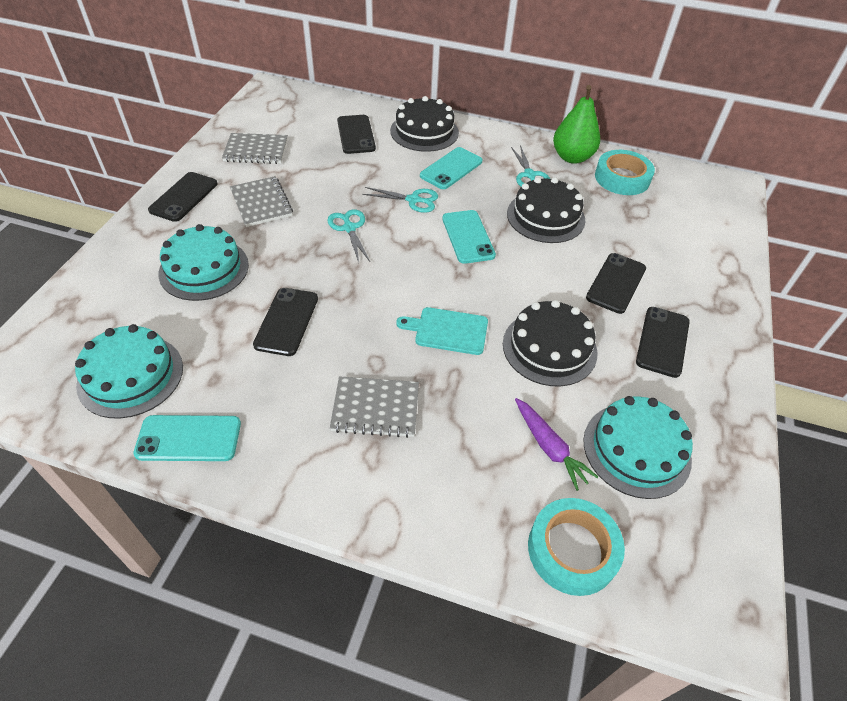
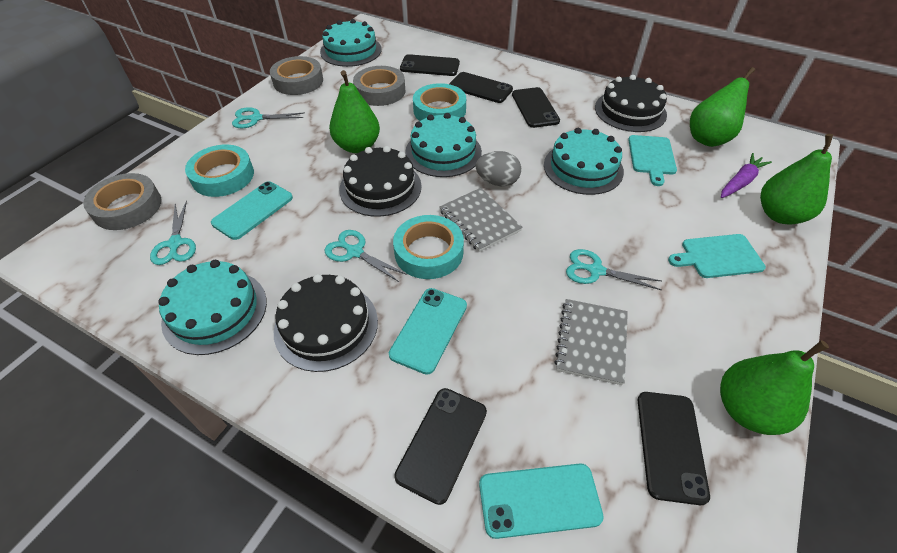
green pear: [553,85,600,164] = 1 -> [329,70,380,153] [690,67,755,147] [720,340,829,435] [760,134,833,225] = 4
grey egg: none = 0 -> [476,151,521,186] = 1
grey notebook: [222,133,288,164] [230,176,293,227] [330,376,419,438] = 3 -> [439,188,522,252] [554,299,628,385] = 2
grey tape: none = 0 -> [83,173,162,230] [270,56,323,95] [353,66,406,106] = 3
turquoise cake: [75,324,183,418] [159,224,249,301] [584,396,693,499] = 3 -> [158,260,267,355] [320,19,382,67] [405,113,482,177] [544,128,624,195] = 4
turquoise cutting board: [397,307,488,355] = 1 -> [628,135,677,186] [668,234,766,278] = 2
turquoise scissors: [327,209,370,262] [362,187,438,213] [511,145,550,186] = 3 -> [150,200,196,265] [232,107,304,128] [325,230,407,282] [566,249,661,290] = 4
turquoise tape: [528,498,625,596] [595,150,655,195] = 2 -> [185,145,254,197] [393,215,464,279] [413,83,466,121] = 3

